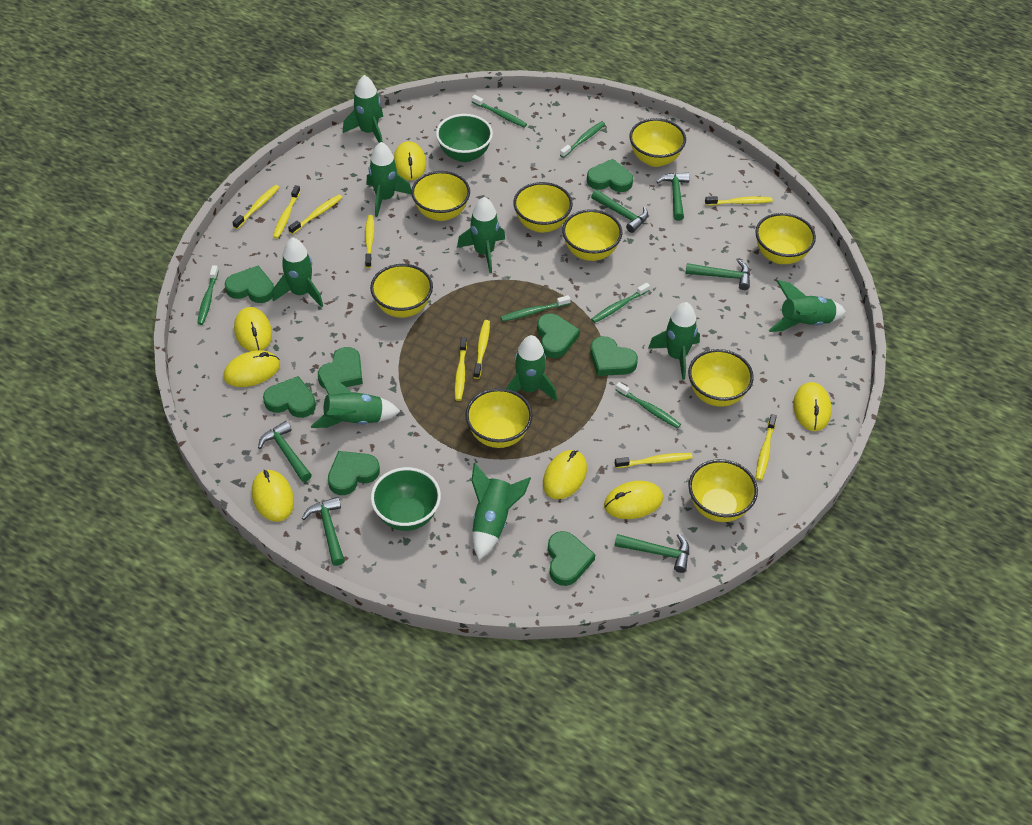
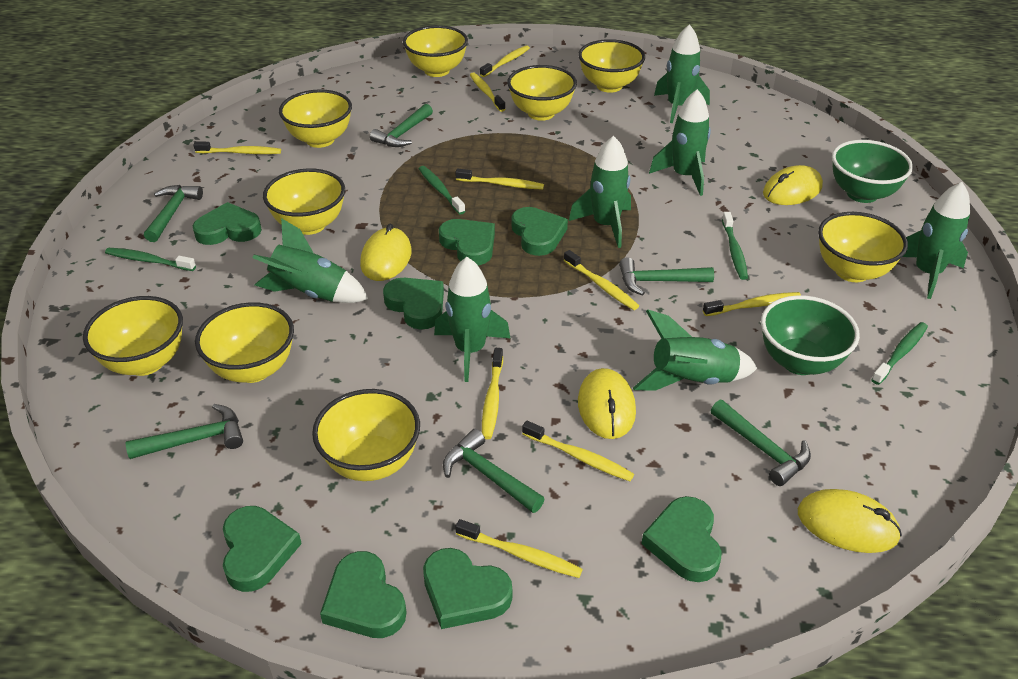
green rocket: [273,238,323,307] [311,374,400,428] [343,75,383,143] [367,142,412,217] [457,197,505,273] [471,463,531,560] [506,335,557,401] [648,302,700,380] [769,280,846,332] = 9 -> [252,218,369,303] [434,257,510,382] [569,136,631,248] [633,310,757,391] [649,89,711,196] [654,24,710,123] [903,182,970,299] = 7
green toothbrush: [197,265,219,325] [472,95,527,128] [501,295,571,321] [560,121,605,158] [591,283,650,323] [616,382,681,428] = 6 -> [105,248,196,271] [419,166,465,215] [722,212,748,280] [871,322,928,385] = 4
yellow mouse: [223,350,280,387] [234,307,272,351] [252,470,294,522] [394,141,426,181] [543,450,587,499] [604,481,663,519] [793,382,832,431] = 7 -> [360,224,411,281] [578,368,636,439] [763,165,823,205] [798,489,902,553] = 4

